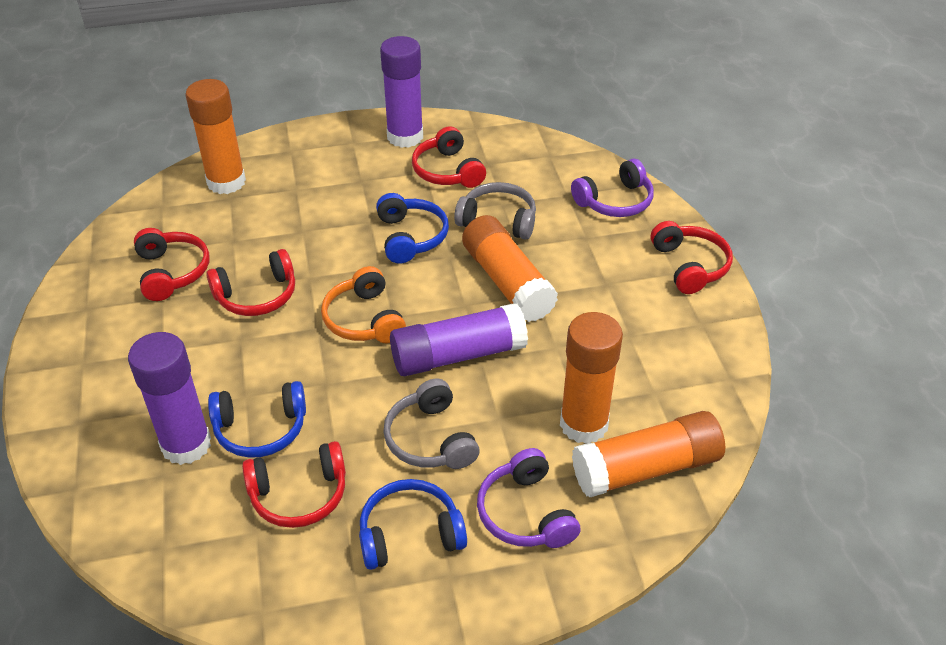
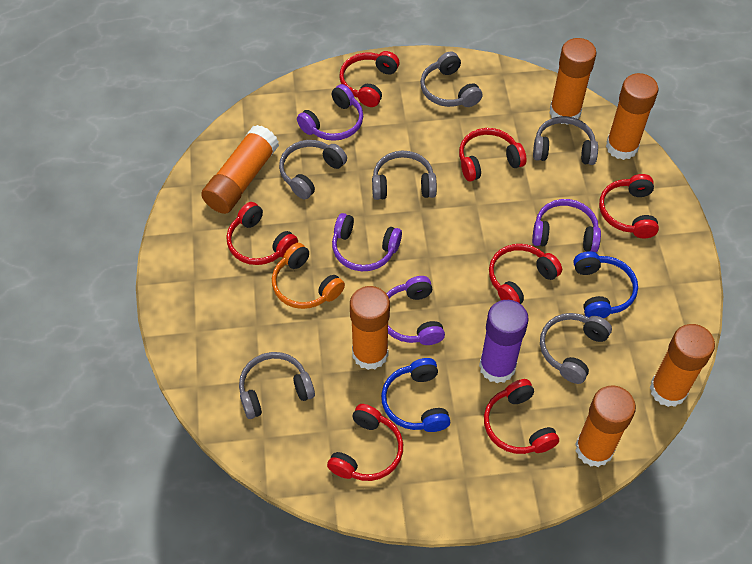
blue headphones: [208,381,306,458] [359,479,467,570] [376,193,449,264] = 3 -> [381,358,450,432] [573,251,638,318] = 2
grey headphones: [383,379,480,469] [454,182,536,240] = 2 -> [239,352,315,419] [279,140,347,200] [372,151,437,200] [420,52,483,107] [533,116,598,165] [540,313,612,384] = 6
orange glue stick: [185,79,246,194] [462,215,558,322] [560,312,623,444] [572,411,725,497] = 4 -> [201,125,279,214] [350,286,390,370] [550,38,597,125] [575,385,636,467] [606,73,658,160] [650,324,715,407] = 6
purple glue stick: [128,332,211,465] [380,36,423,148] [390,303,528,376] = 3 -> [479,300,529,383] = 1
purple headphones: [477,448,580,548] [571,158,654,217] = 2 -> [297,84,363,141] [332,213,402,271] [386,276,445,345] [532,199,601,252] = 4
red headphones: [134,228,209,301] [206,249,295,316] [242,441,346,528] [412,126,486,188] [651,221,733,294] = 5 -> [226,202,298,265] [327,404,403,481] [340,51,400,107] [459,128,527,181] [484,379,559,454] [489,244,562,304] [599,174,659,238] = 7

